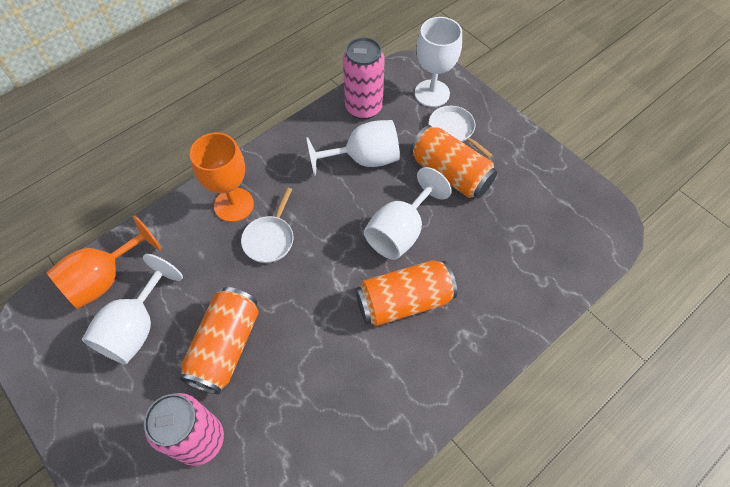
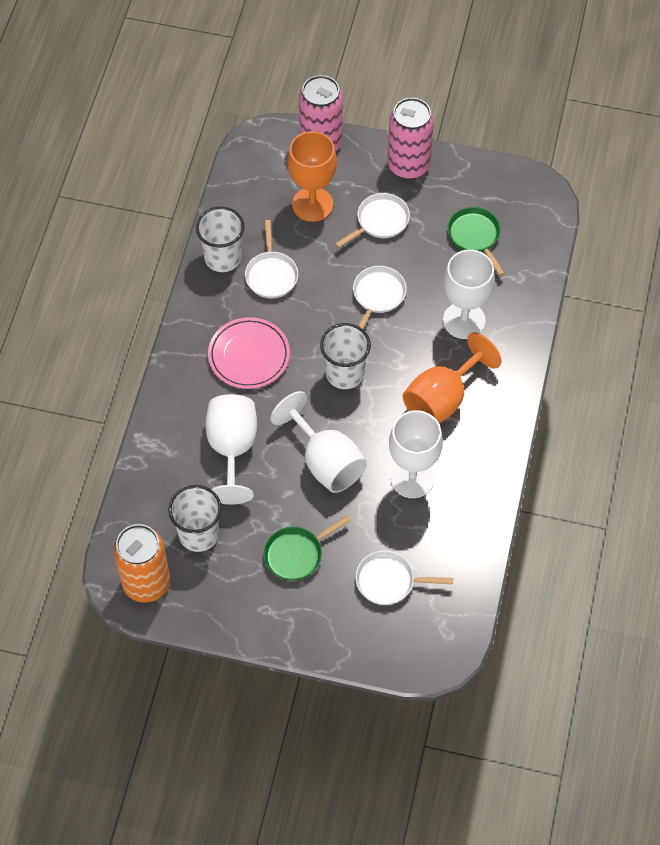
green pan: none = 0 -> [264,515,351,581] [448,207,505,276] = 2
orange can: [179,287,259,394] [355,260,457,326] [410,125,497,198] = 3 -> [114,524,170,603] = 1
pink plate: none = 0 -> [208,317,290,389] = 1
white cup: none = 0 -> [168,485,222,552] [196,206,245,272] [320,323,371,389] = 3
white pan: [241,188,294,263] [429,106,492,158] = 2 -> [245,220,298,298] [335,193,410,248] [353,266,407,329] [356,551,453,605] = 4

